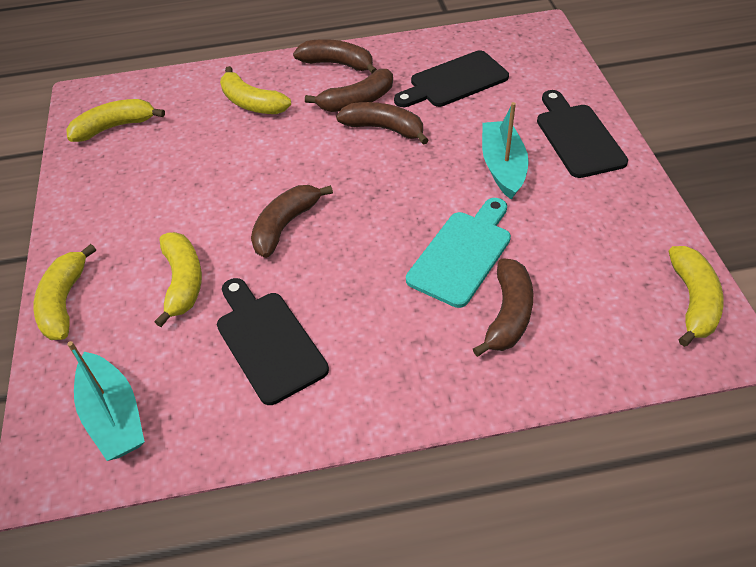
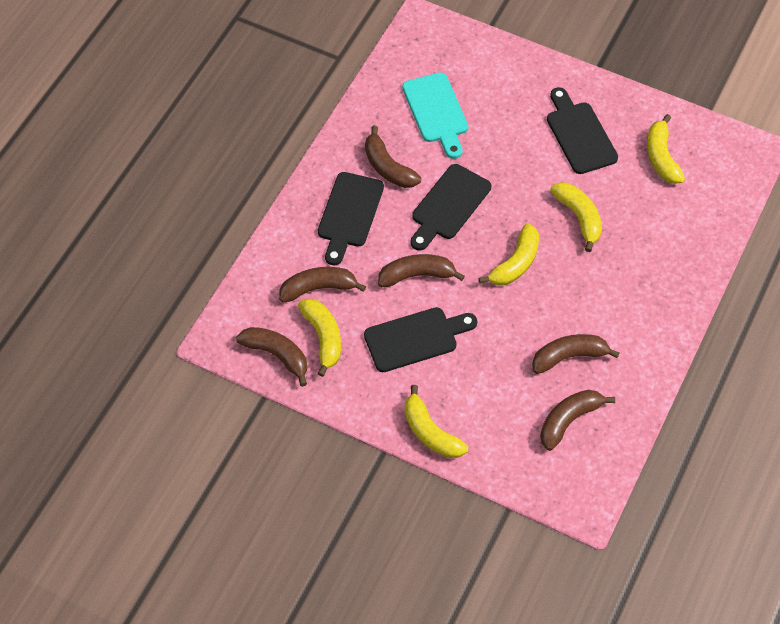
black cutting board: [217,278,329,405] [394,51,509,107] [537,90,628,178] = 3 -> [318,172,384,265] [364,307,477,372] [411,164,491,250] [547,87,618,174] = 4
brown banana: [251,185,333,258] [293,39,377,73] [305,69,393,112] [336,102,428,145] [473,258,533,357] = 5 -> [236,327,307,387] [279,267,366,302] [365,126,421,188] [378,254,465,287] [532,334,620,374] [540,390,615,451] = 6
turquoise boat: [67,341,145,461] [482,102,529,200] = 2 -> none = 0

